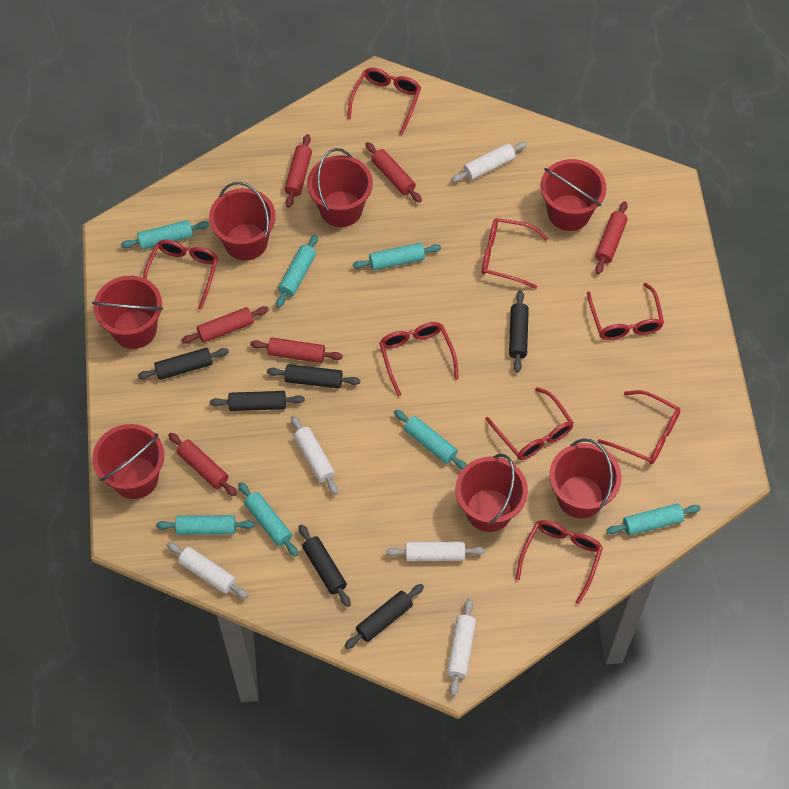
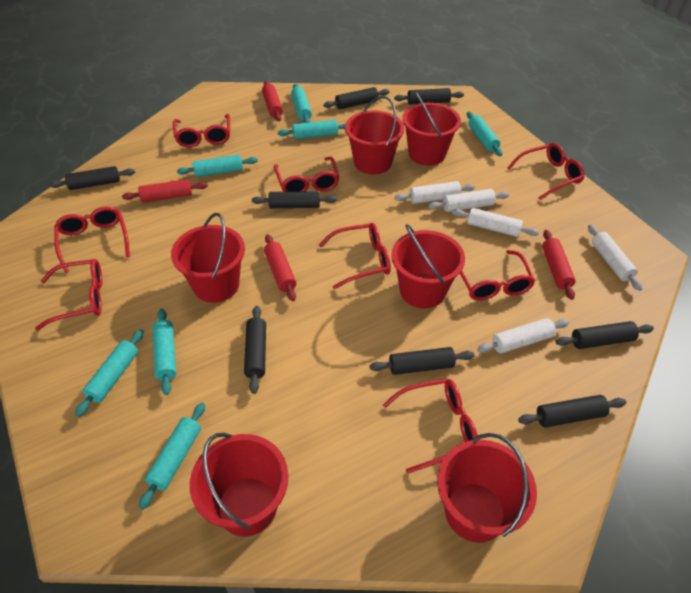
black rolling pin: [138,348,229,380] [210,391,305,411] [267,364,360,388] [299,524,351,607] [345,584,424,649] [509,290,529,373] = 6 -> [49,166,135,190] [244,306,266,394] [252,191,337,208] [323,87,390,109] [369,347,475,375] [394,88,464,105] [518,395,626,428] [556,321,654,349] = 8
red bucket: [92,276,163,349] [92,424,164,499] [209,182,276,261] [307,148,373,227] [456,454,528,532] [540,159,606,231] [549,439,622,519] = 7 -> [171,213,245,303] [190,433,288,536] [345,96,404,174] [391,224,465,308] [402,92,461,166] [437,433,537,543] = 6
red rolling pin: [168,433,237,496] [181,306,269,344] [250,338,343,363] [284,134,312,208] [365,142,422,203] [595,201,628,274] = 6 -> [122,179,208,202] [262,81,283,121] [264,234,296,301] [542,230,576,300] = 4

